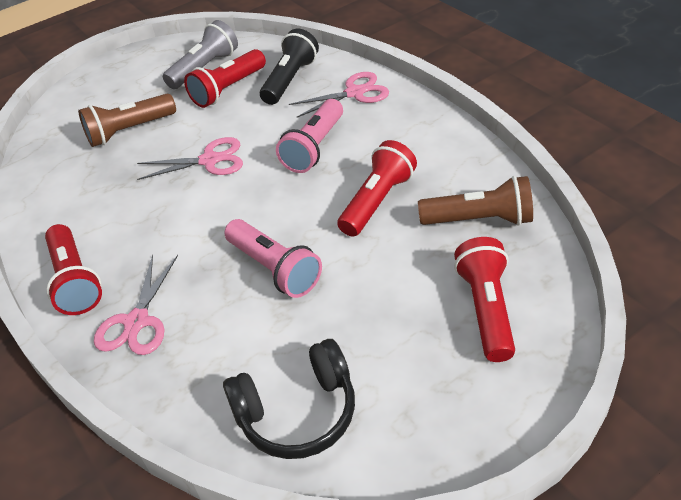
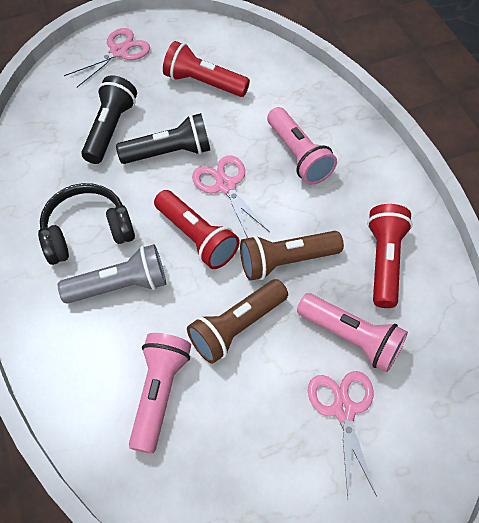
black flashlight: [260,29,319,105] = 1 -> [82,75,137,164] [116,113,210,164] = 2
pink flashlight: [224,219,322,298] [276,99,343,173] = 2 -> [129,333,191,454] [267,107,337,185] [297,293,408,372] = 3
red flashlight: [45,224,102,315] [184,49,266,108] [337,140,417,237] [454,237,515,362] = 4 -> [154,190,239,269] [163,41,250,97] [367,204,413,308] = 3

